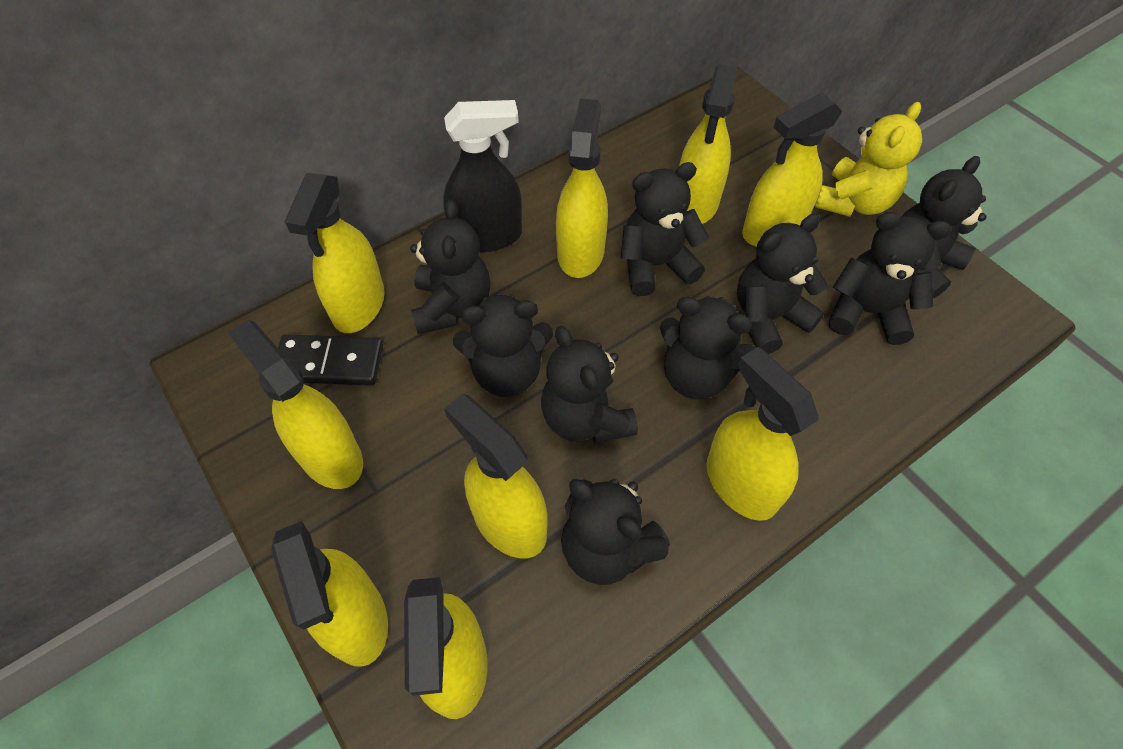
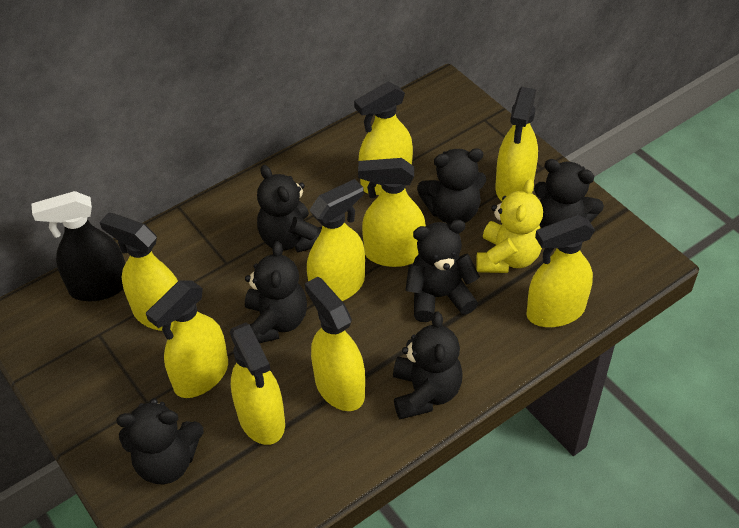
black domino: [278,334,383,386] = 1 -> none = 0
black teddy bear: [410,199,490,334] [453,292,553,397] [541,326,638,443] [561,479,670,585] [621,162,709,296] [660,296,755,400] [737,214,828,354] [829,212,951,345] [902,156,986,299] = 9 -> [116,398,204,484] [245,241,307,343] [257,165,322,253] [393,312,463,419] [405,220,480,322] [417,148,486,224] [534,159,604,228] = 7

